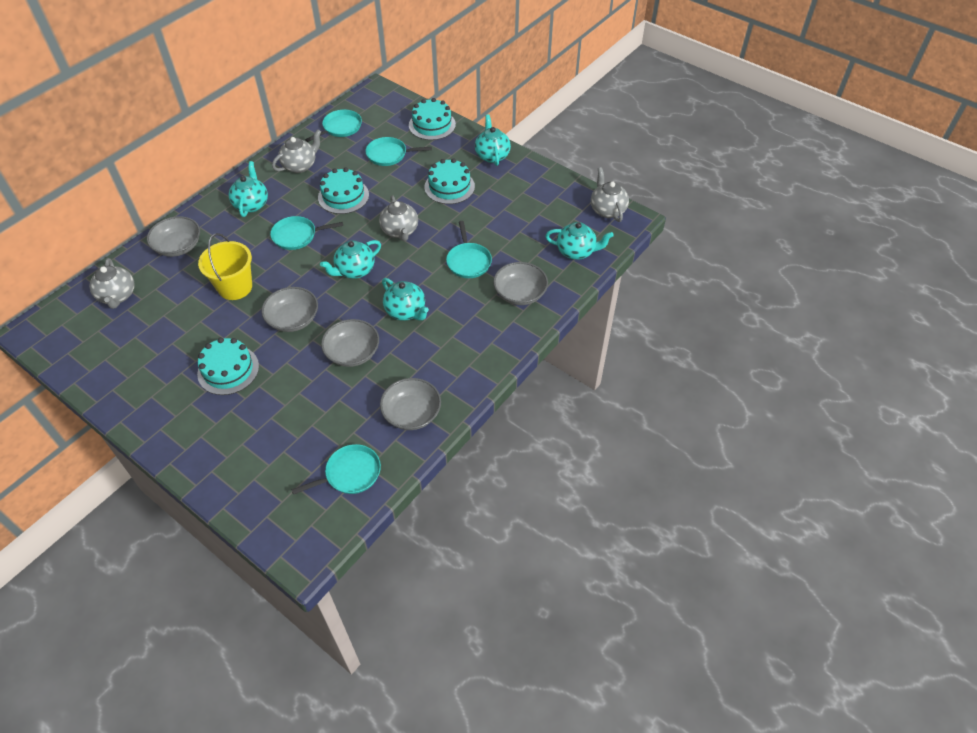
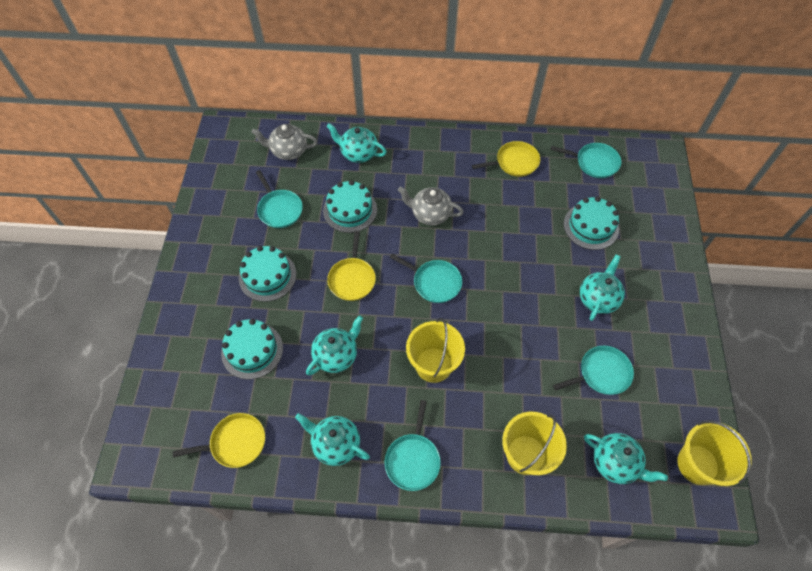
grey bowl: [147,216,200,257] [262,287,318,332] [321,319,379,367] [380,378,441,430] [493,262,548,305] = 5 -> none = 0
grey teapot: [89,258,135,309] [272,130,321,173] [379,195,418,241] [591,167,629,222] = 4 -> [252,124,318,160] [398,187,464,226] = 2
yellow bucket: [198,233,252,300] = 1 -> [406,318,465,383] [502,412,567,475] [677,420,752,486] = 3
yellow pan: none = 0 -> [173,413,265,468] [327,231,376,301] [472,141,540,177] = 3

